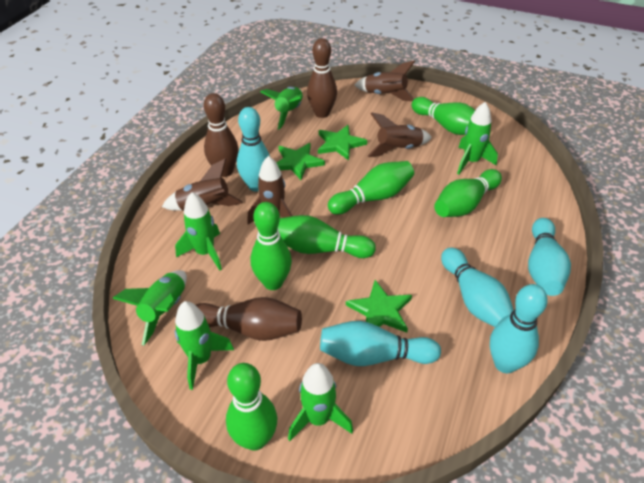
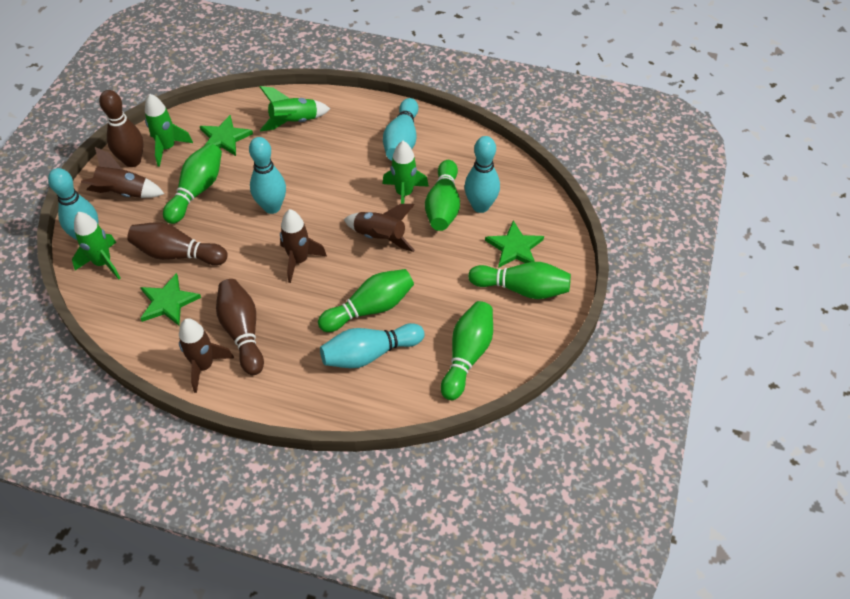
green bowling pin: [226,363,277,451] [251,202,292,290] [278,215,376,258] [328,161,414,215] [412,97,475,135] [434,169,502,217] = 6 -> [163,143,222,224] [318,269,414,332] [425,160,460,231] [441,301,493,400] [468,262,571,299] = 5
green rocket: [112,270,187,345] [175,192,222,270] [175,301,234,390] [261,87,303,130] [288,363,353,441] [457,102,498,175] = 6 -> [72,212,120,279] [145,94,193,167] [260,86,330,131] [382,141,429,204] = 4

